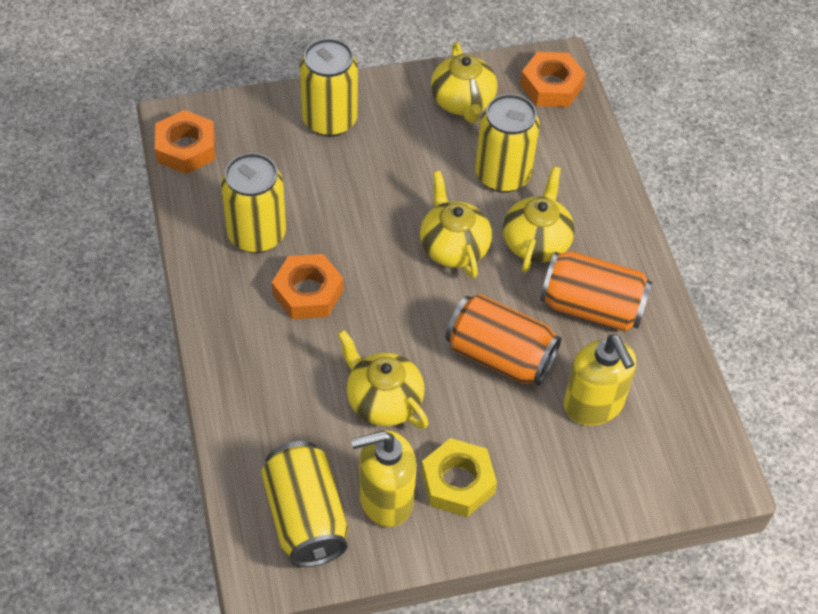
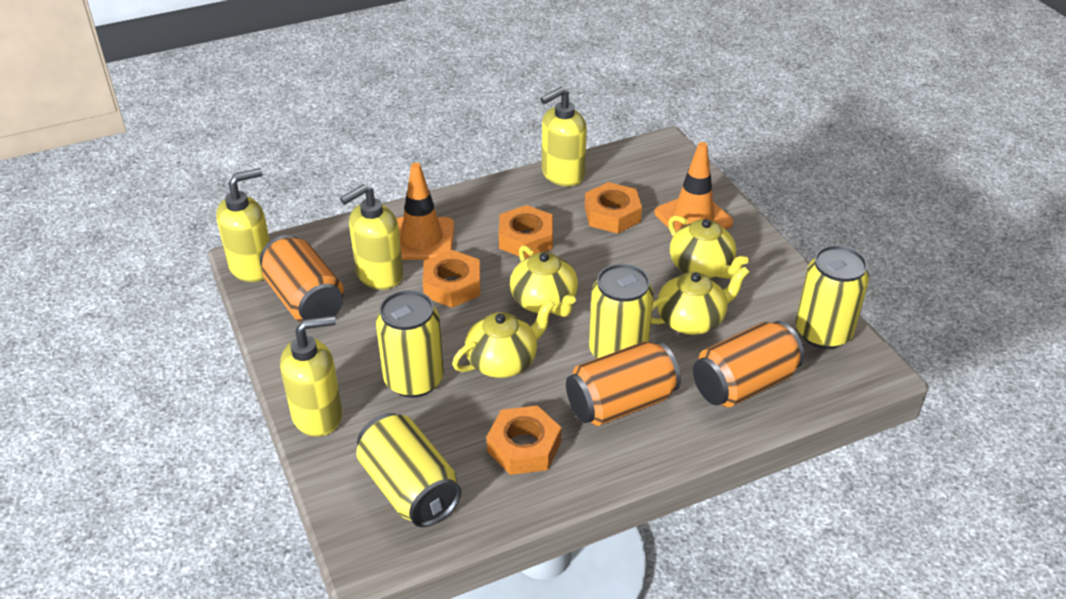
orange can: [445,294,561,386] [540,251,652,332] = 2 -> [260,235,344,322] [566,341,681,426] [693,321,804,407] = 3
orange nut: [155,110,215,174] [272,254,343,319] [520,52,586,107] = 3 -> [423,250,480,308] [487,405,561,475] [499,205,553,258] [585,182,642,234] = 4
orange traffic cone: none = 0 -> [397,163,455,260] [654,142,733,232] = 2
yellow nut: [421,438,497,517] = 1 -> none = 0
yellow soap dispenser: [351,430,417,527] [564,334,636,426] = 2 -> [216,168,270,282] [280,316,342,437] [340,184,403,290] [540,87,587,187] = 4

